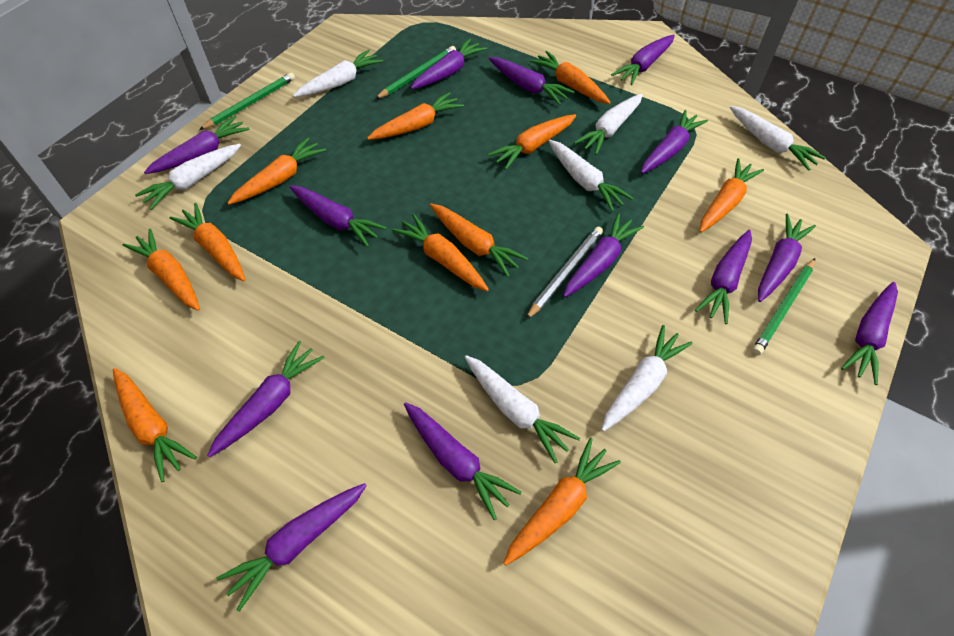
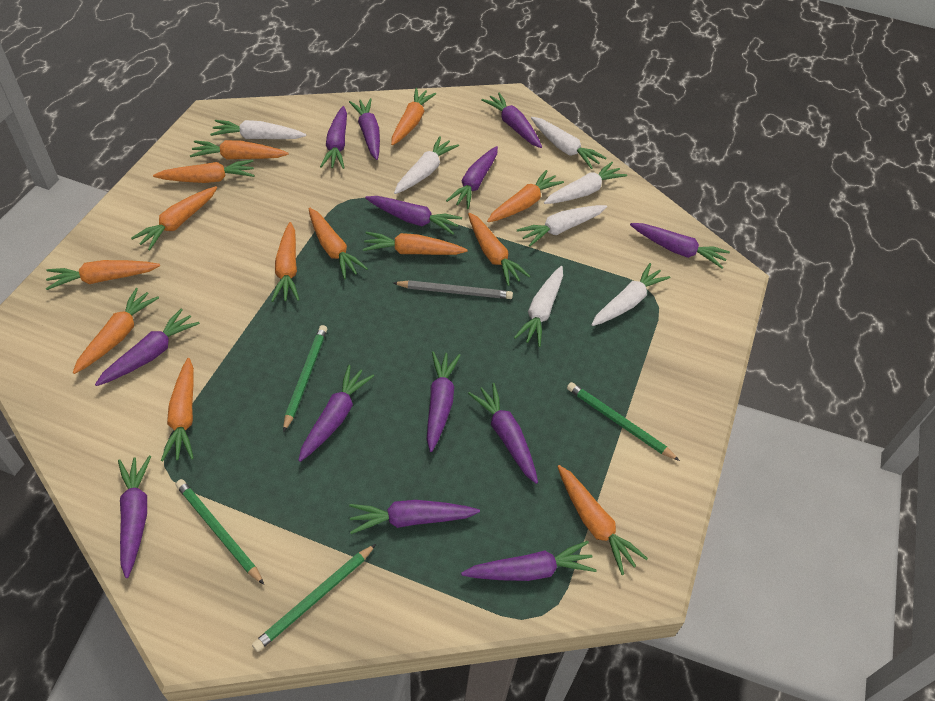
green pencil: [199,72,295,130] [375,46,456,99] [752,258,815,355] = 3 -> [176,479,264,585] [252,544,376,652] [283,325,327,432] [567,382,680,461] = 4
orange carrot: [113,368,197,482] [123,229,200,311] [170,203,245,281] [228,137,326,204] [367,92,464,140] [392,214,489,291] [430,204,528,277] [488,114,576,170] [503,438,621,566] [530,51,611,104] [699,158,764,233] = 11 -> [45,260,160,290] [73,288,159,374] [131,186,217,250] [153,160,254,183] [161,358,194,461] [190,140,289,160] [271,222,299,302] [308,208,368,279] [363,232,468,255] [391,88,436,145] [468,213,530,286] [487,170,564,222] [557,465,648,575] = 13

